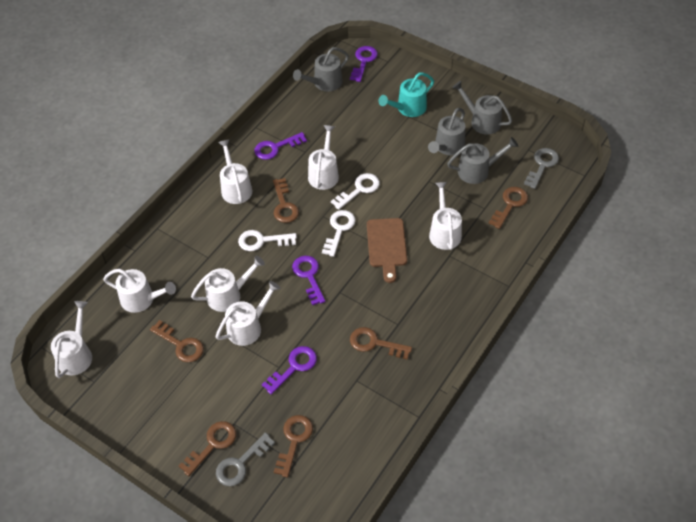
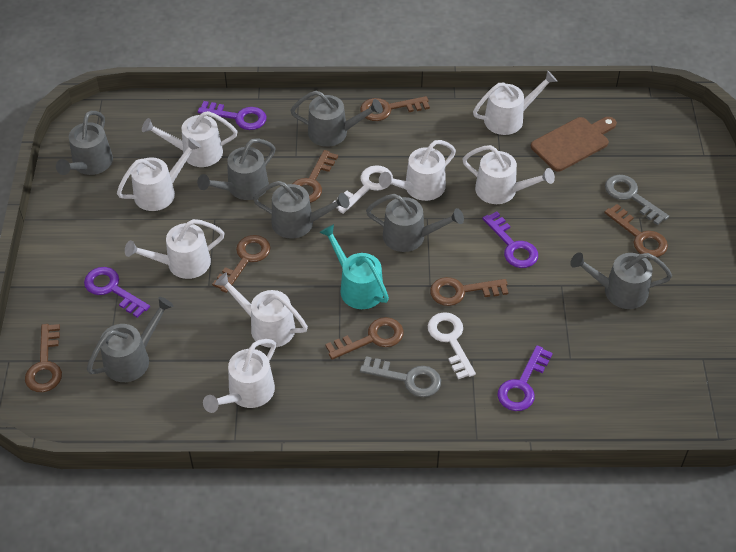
brown key: [150,320,204,362] [179,421,236,476] [273,178,299,223] [274,415,313,478] [350,327,412,359] [488,187,528,229] = 6 -> [25,324,62,392] [212,235,271,293] [292,150,338,203] [325,317,404,360] [360,96,430,121] [430,277,508,306] [604,204,668,257] = 7
grey watering can: [293,47,349,91] [428,108,465,155] [447,137,518,184] [452,81,512,135] = 4 -> [56,111,113,175] [87,297,173,382] [197,138,275,200] [253,181,349,239] [290,91,383,147] [366,194,464,252] [570,252,672,309] = 7
white key: [238,230,297,251] [322,210,356,257] [331,173,380,210] = 3 -> [332,165,393,214] [428,312,476,379] = 2
white watering can: [51,301,92,378] [103,269,176,313] [191,256,265,312] [216,281,280,346] [218,139,252,204] [308,125,339,190] [429,182,462,250] = 7 -> [117,137,201,211] [125,219,225,279] [142,111,238,167] [203,339,276,413] [215,272,308,348] [379,140,456,201] [462,145,555,204] [473,70,557,135] = 8

